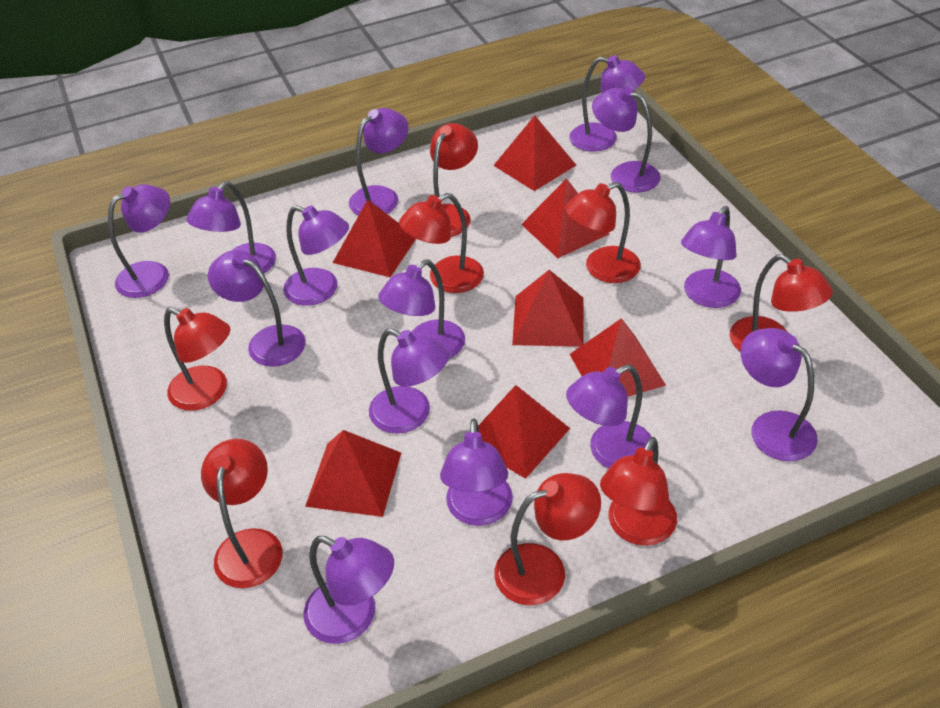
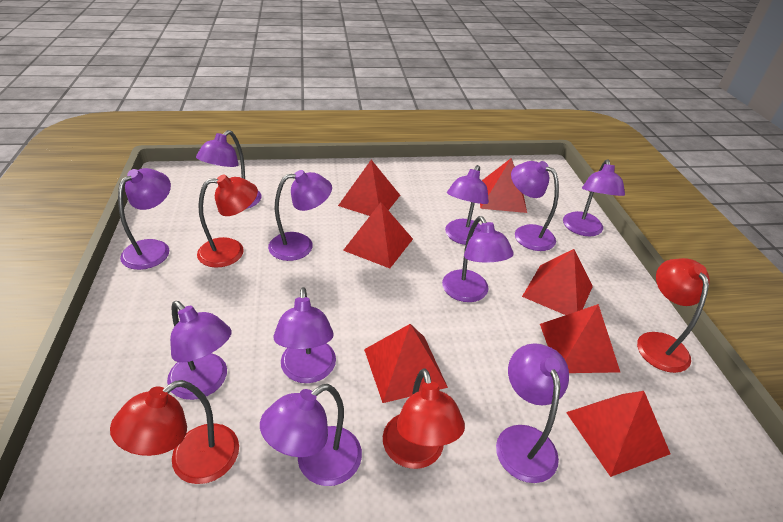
purple lamp: [108,184,170,298] [187,182,276,273] [208,250,306,367] [283,205,349,306] [303,536,394,644] [349,108,409,216] [369,328,449,434] [378,260,465,359] [440,419,513,526] [566,365,652,469] [569,55,645,152] [592,87,660,193] [681,206,741,308] [741,328,818,461] = 14 -> [118,168,171,270] [167,301,232,400] [196,130,261,209] [260,384,362,486] [268,170,332,261] [274,287,336,383] [442,216,514,302] [445,165,489,245] [496,343,569,483] [511,161,559,251] [563,159,625,236] = 11
red lamp: [164,307,230,411] [201,439,283,588] [399,193,484,293] [430,123,478,237] [494,473,601,605] [565,182,641,283] [600,437,677,546] [730,254,833,352] = 8 -> [110,380,239,484] [197,175,258,268] [383,368,465,469] [637,258,710,373] = 4

